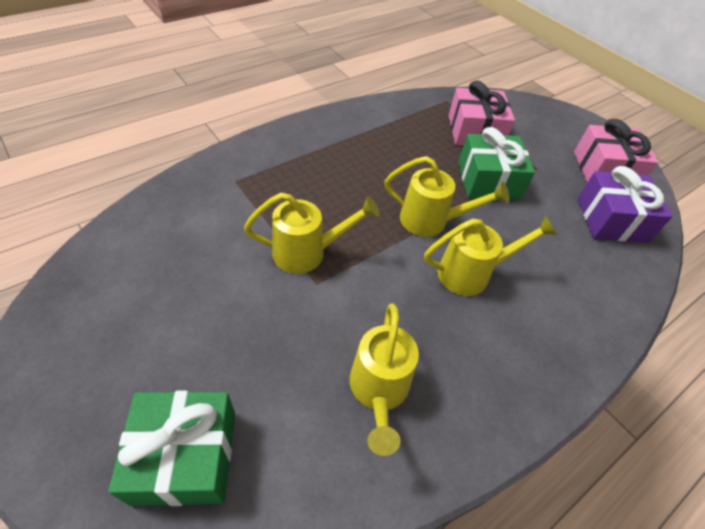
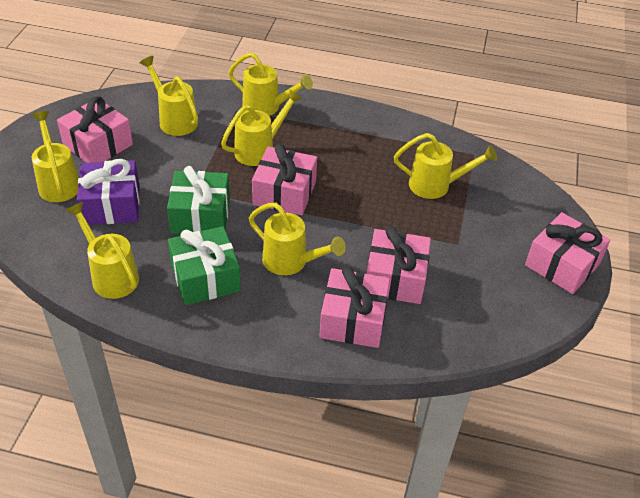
pink gift: [448,80,515,146] [574,119,659,183] = 2 -> [57,96,133,163] [252,143,317,215] [319,266,390,348] [366,226,431,304] [525,212,610,294] = 5
yellow watering can: [244,193,380,274] [350,303,419,456] [385,156,509,237] [424,216,557,296] = 4 -> [32,111,79,202] [66,202,139,299] [139,56,198,136] [221,89,302,166] [228,52,313,116] [249,203,346,275] [394,133,497,199] = 7

